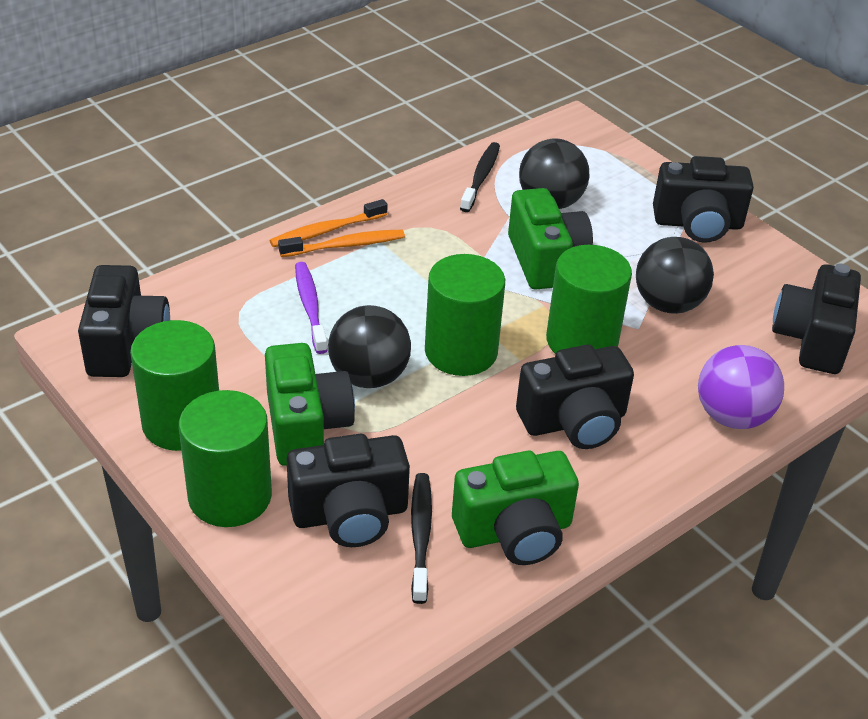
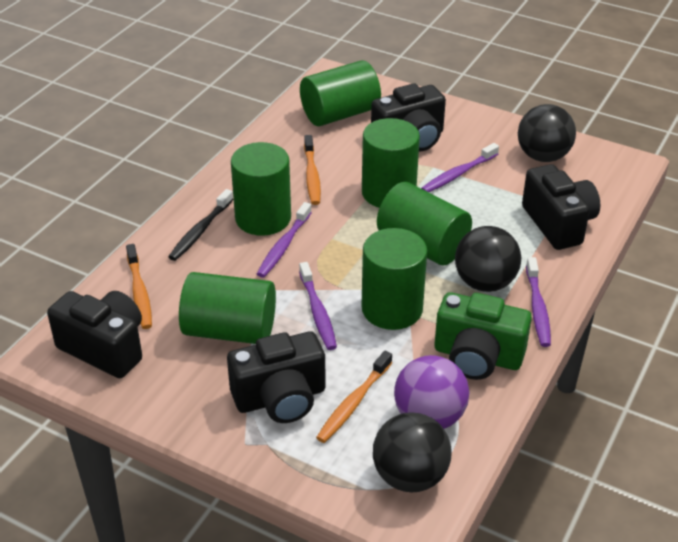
black camera: [78,265,170,377] [287,434,410,547] [516,345,634,449] [653,156,754,243] [772,264,861,374] = 5 -> [47,291,142,378] [227,331,326,423] [371,83,446,152] [522,164,600,250] = 4
black toothbrush: [411,473,432,604] [460,142,500,212] = 2 -> [168,189,233,261] = 1
green camera: [265,343,355,466] [452,451,579,565] [508,188,593,289] = 3 -> [435,292,532,380] = 1
green cylinder: [130,320,219,451] [179,390,272,527] [425,254,505,376] [546,245,632,354] = 4 -> [179,272,276,344] [231,142,291,236] [300,60,381,126] [361,228,427,330] [362,118,420,208] [377,182,472,265] = 6
orange toothbrush: [269,199,387,247] [278,230,405,257] = 2 -> [126,244,152,329] [304,135,321,205] [316,351,392,443] = 3
purple toothbrush: [295,262,328,354] = 1 -> [257,202,312,278] [299,262,337,350] [421,143,499,192] [526,257,551,347] = 4

